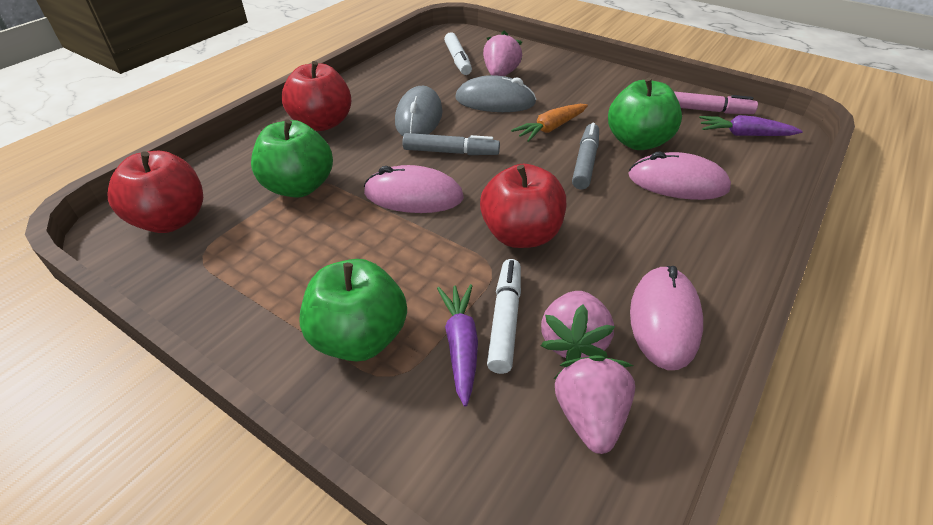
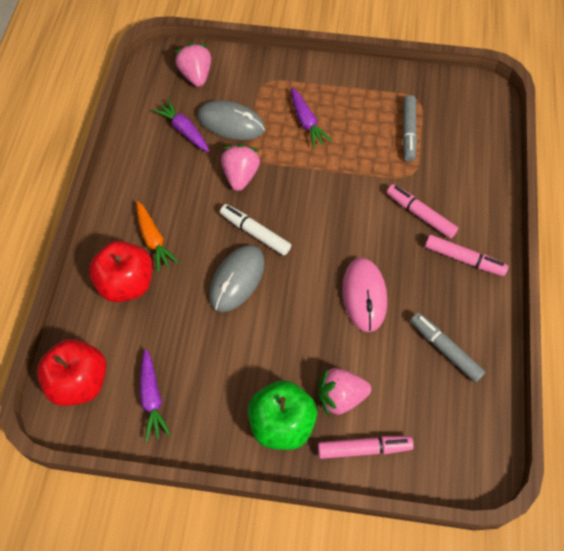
green apple: [251,119,333,198] [299,259,407,362] [608,78,682,150] = 3 -> [248,380,317,450] = 1
pink marker: [674,92,758,114] = 1 -> [318,436,414,459] [387,184,458,239] [425,235,509,276] = 3
pink mouse: [364,165,464,213] [628,151,731,200] [630,266,703,370] = 3 -> [342,257,387,332] = 1
purple carrot: [437,284,478,407] [699,115,803,136] = 2 -> [140,349,171,442] [152,99,209,152] [291,88,332,148] = 3
red apple: [108,151,203,233] [282,61,351,131] [480,164,566,248] = 3 -> [37,339,106,406] [89,241,153,302] = 2
white marker: [444,32,472,75] [487,259,521,374] = 2 -> [220,204,291,256] = 1

